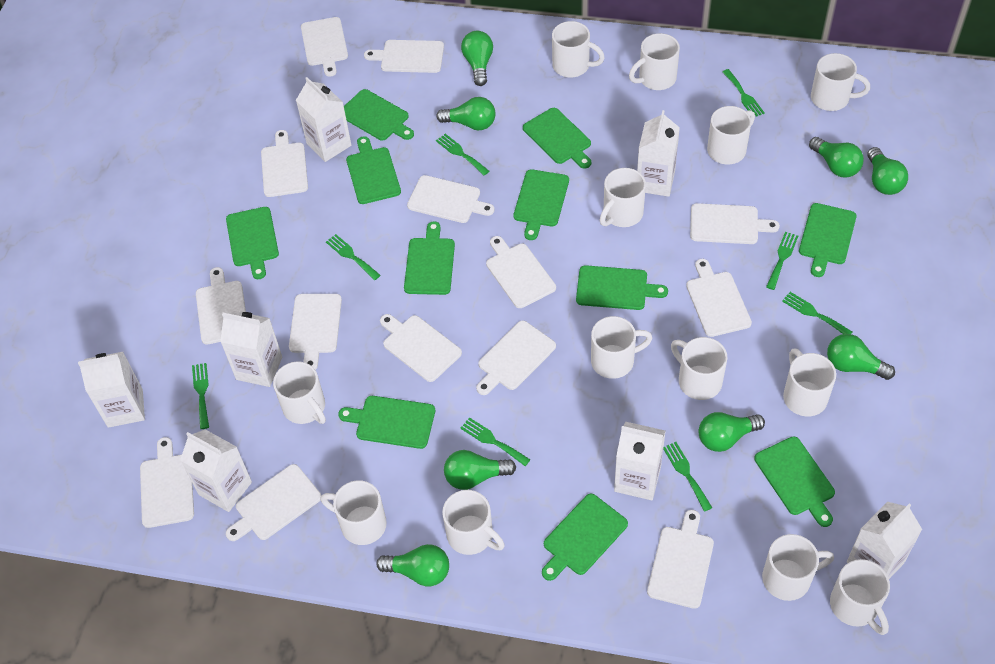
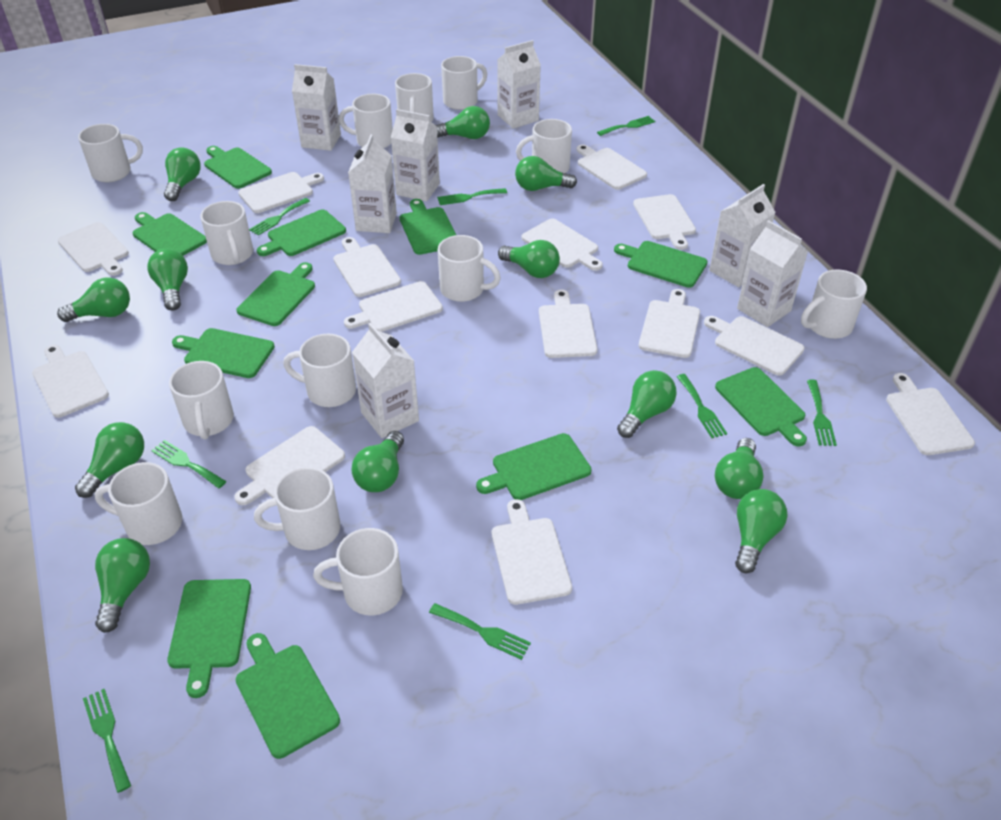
green light bulb: [376,544,449,586] [436,97,496,130] [444,450,516,490] [461,31,493,86] [698,412,765,452] [809,137,864,178] [827,334,895,380] [867,147,908,195] = 8 -> [57,277,130,322] [75,422,144,498] [95,538,150,633] [147,249,188,311] [164,147,201,201] [351,431,404,492] [436,106,490,139] [498,240,560,278] [515,156,577,191] [617,370,677,438] [715,438,764,499] [735,489,787,573] = 12

